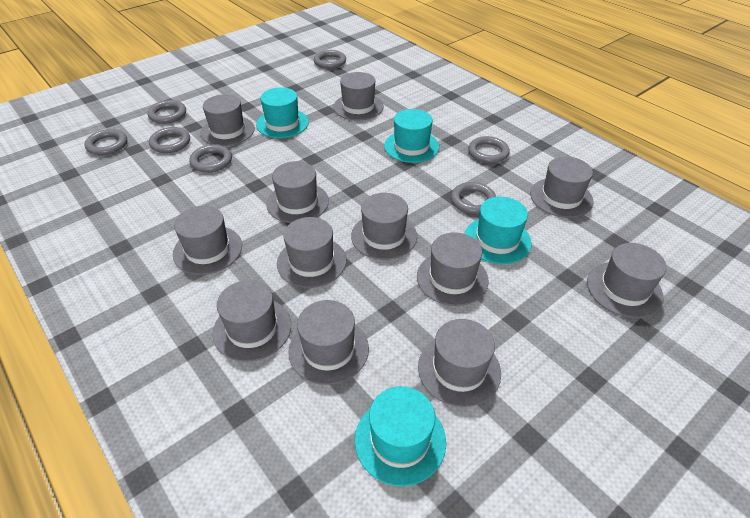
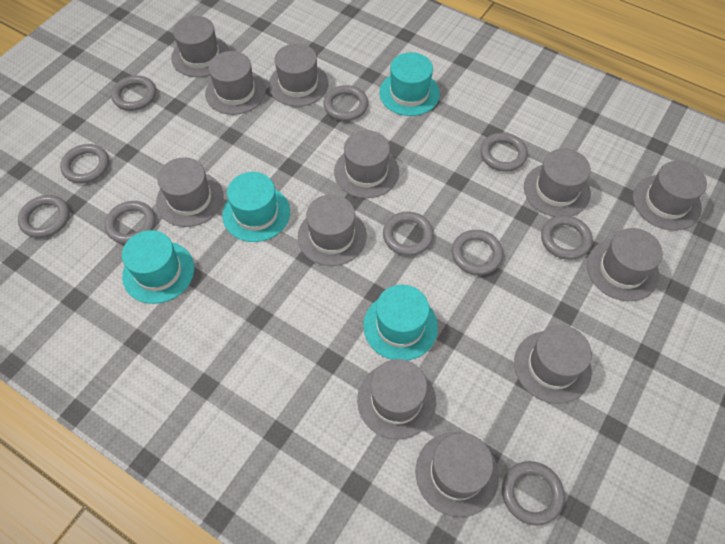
grey ring: [85,129,127,155] [148,100,186,124] [149,127,190,153] [189,144,232,173] [314,50,346,69] [451,182,496,214] [468,136,510,164] = 7 -> [18,195,70,238] [60,144,109,184] [105,201,156,244] [111,75,156,111] [323,85,368,121] [383,212,434,256] [452,230,503,275] [480,133,528,172] [502,461,564,526] [541,215,593,260] = 10

